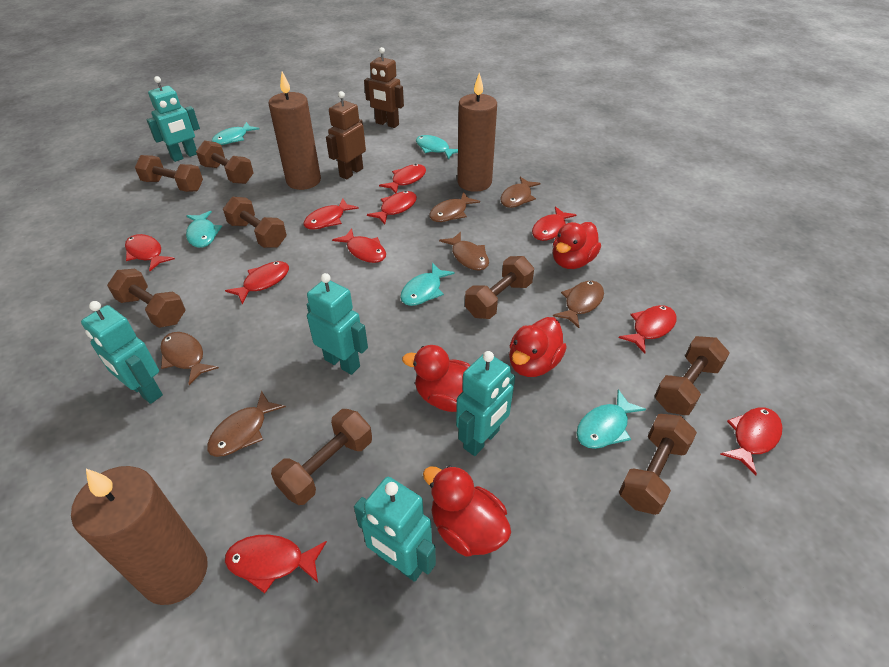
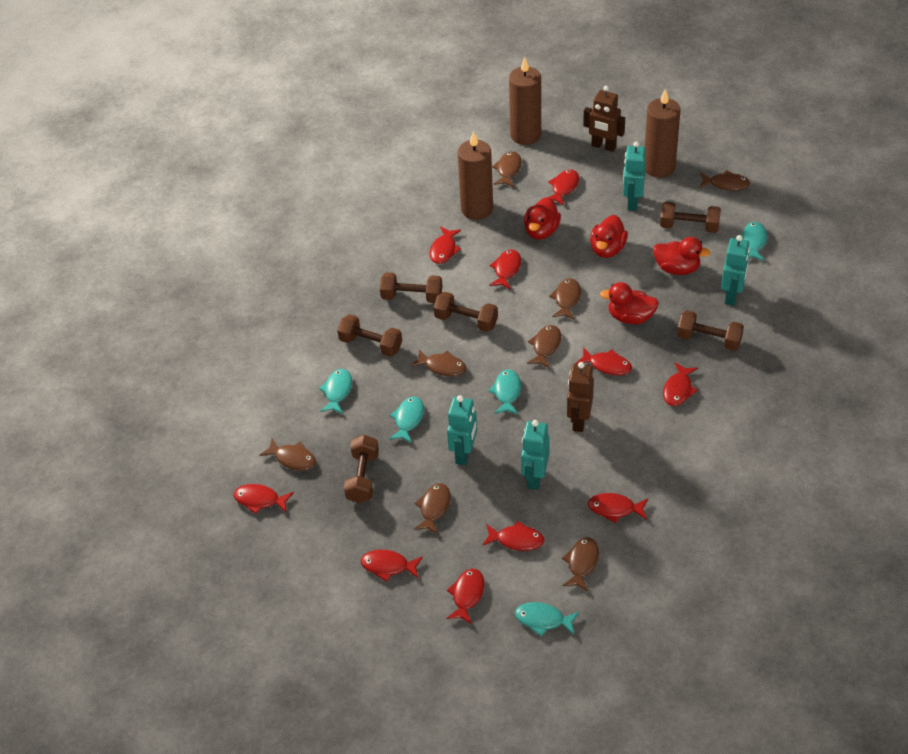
brown dumbbell: [107,269,186,328] [135,155,203,192] [196,141,254,184] [223,197,287,248] [271,409,372,505] [465,256,534,319] [619,414,697,515] [655,336,730,415] = 8 -> [337,314,402,357] [344,435,379,503] [380,272,443,303] [434,292,498,332] [660,202,721,233] [677,310,744,351] = 6
brown fish: [160,332,219,385] [207,391,286,457] [429,192,480,222] [439,232,489,271] [500,177,541,208] [553,281,604,328] = 6 -> [259,438,316,471] [410,349,466,376] [414,483,451,534] [492,151,522,187] [527,325,561,368] [549,278,581,320] [562,537,599,591] [699,170,750,191] = 8
turquoise robot: [81,301,163,404] [147,76,200,162] [307,273,368,375] [354,477,436,582] [456,351,515,456] = 5 -> [447,395,477,465] [521,420,550,490] [623,141,646,211] [721,235,750,305] = 4

